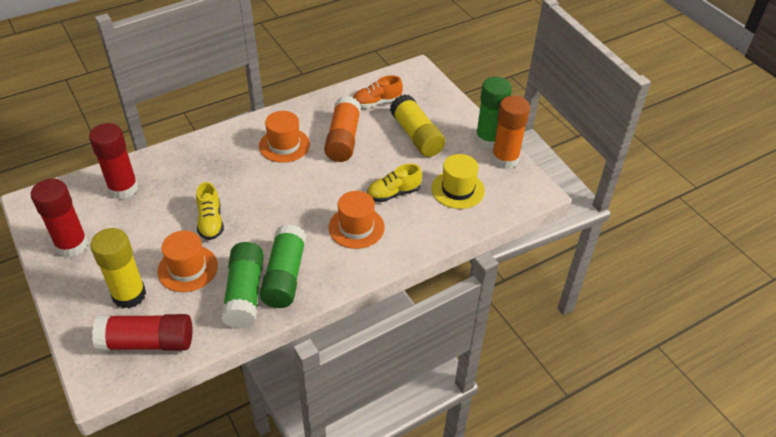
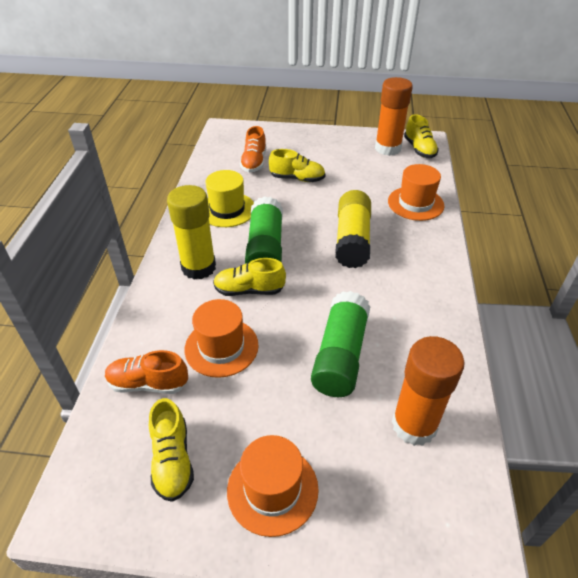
green glue stick: [221,242,264,329] [260,224,306,308] [475,77,512,149] = 3 -> [245,196,283,264] [311,291,370,397] = 2
orange shoe: [353,75,403,108] = 1 -> [105,350,188,394] [240,126,266,172] = 2
red glue stick: [31,179,89,257] [89,123,138,199] [92,314,192,351] = 3 -> none = 0
yellow shoe: [196,182,224,240] [367,164,422,202] = 2 -> [149,398,194,502] [213,258,286,296] [269,149,325,182] [404,114,439,158] = 4

